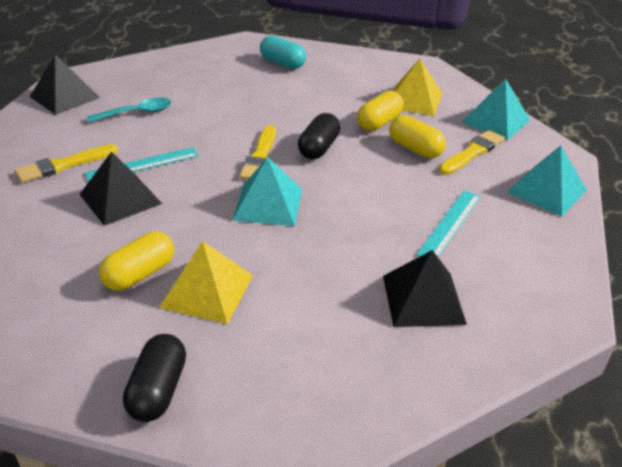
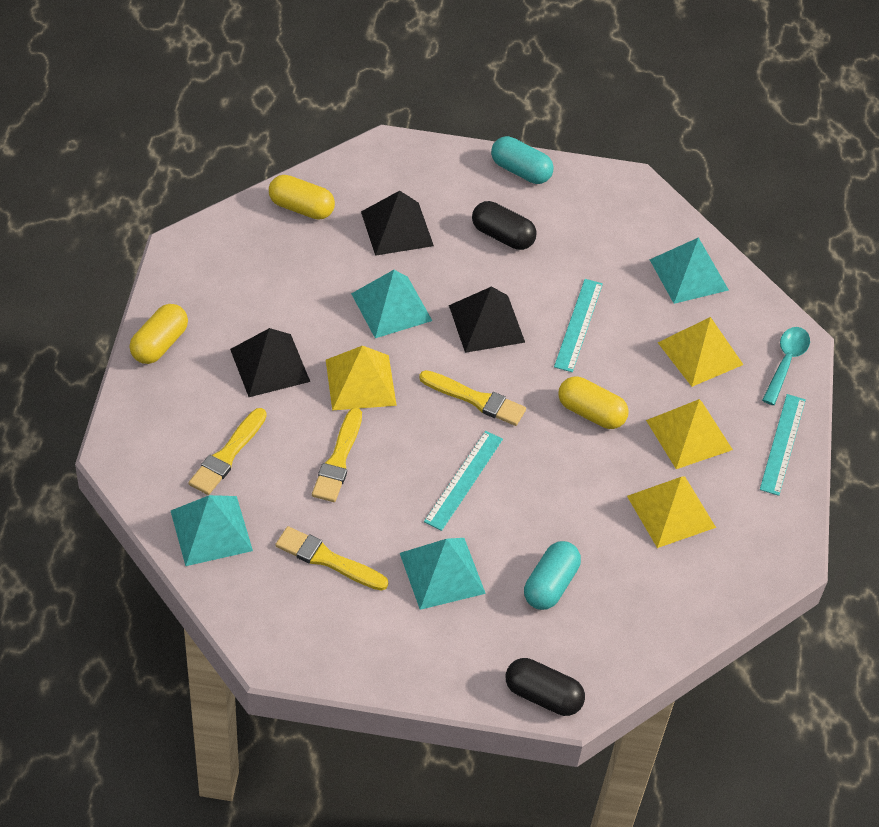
turquoise capsule: [260,36,306,69] = 1 -> [491,136,554,184] [524,541,581,610] = 2
turquoise pyramid: [232,157,302,226] [461,78,530,140] [507,145,587,217] = 3 -> [171,495,253,566] [351,270,432,338] [400,538,486,610] [650,237,729,304] = 4
turquoise ruler: [85,147,199,182] [416,191,481,257] = 2 -> [424,431,503,531] [554,279,603,372] [760,394,806,496] = 3
yellow brush: [15,144,118,183] [240,125,276,180] [439,130,505,175] = 3 -> [189,408,267,495] [275,526,388,591] [312,408,362,502] [419,370,526,426] = 4
yellow pyramid: [159,241,253,324] [393,59,443,116] = 2 -> [326,346,397,410] [627,476,716,548] [646,399,733,469] [658,317,744,387] = 4

